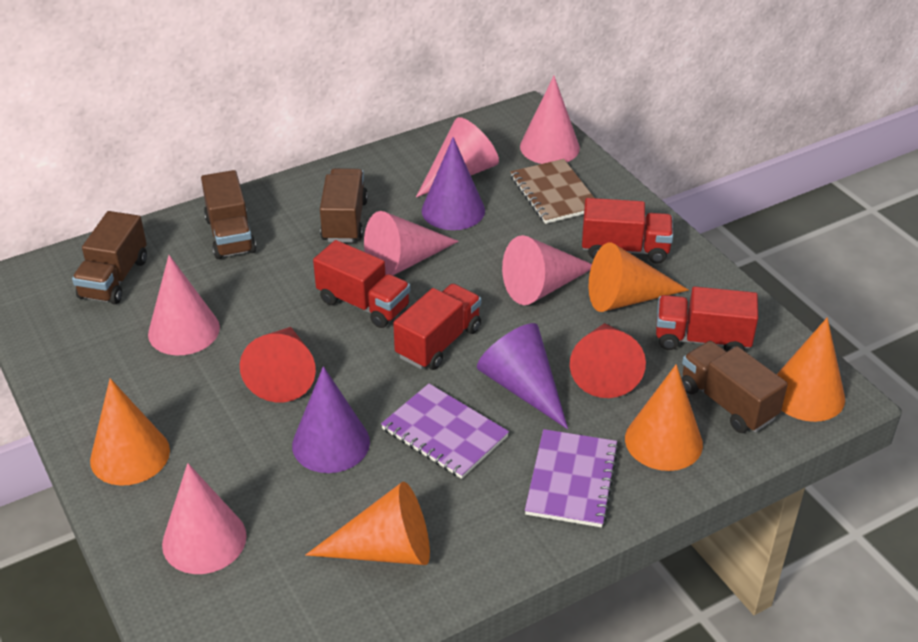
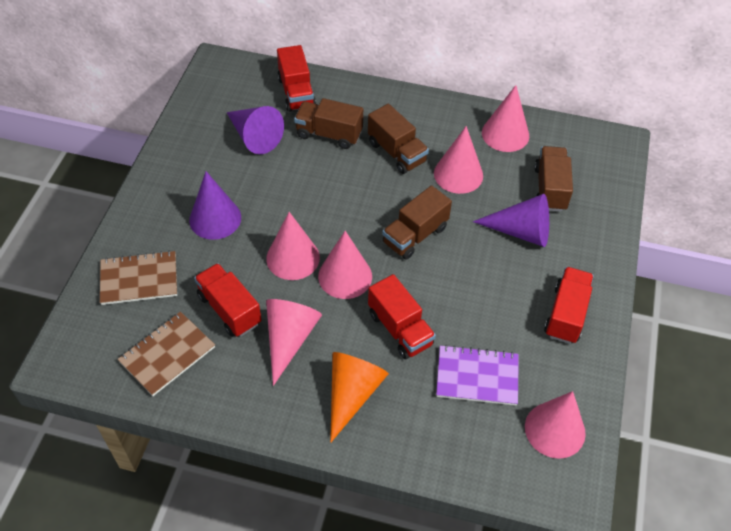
brown notebook: [510,159,594,224] = 1 -> [100,250,177,305] [118,311,215,396] = 2
orange cone: [90,378,170,486] [306,482,430,565] [589,242,689,312] [625,364,703,471] [777,317,845,422] = 5 -> [330,352,389,443] = 1
purple notebook: [381,384,509,479] [525,429,619,527] = 2 -> [436,345,519,405] = 1
red cone: [240,327,316,402] [570,323,646,398] = 2 -> none = 0

